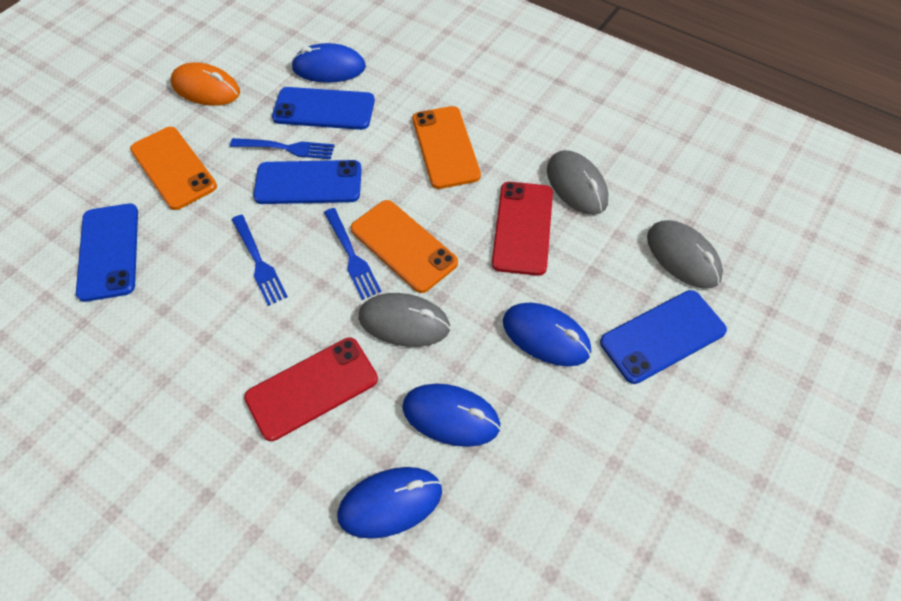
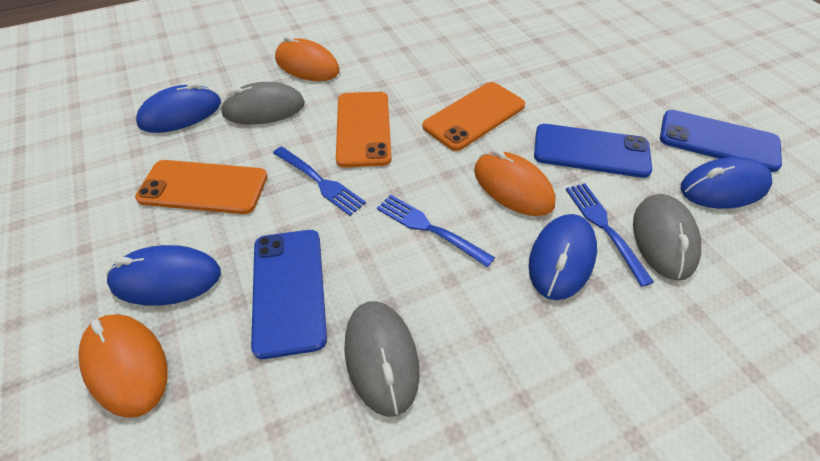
blue phone: [76,203,138,302] [253,160,362,204] [272,87,375,130] [600,290,727,384] = 4 -> [251,230,327,359] [534,124,652,178] [660,110,782,172] = 3
orange mouse: [171,62,240,106] = 1 -> [78,314,168,418] [275,36,340,81] [474,149,556,216] = 3
red phone: [244,338,378,441] [492,182,553,276] = 2 -> none = 0

